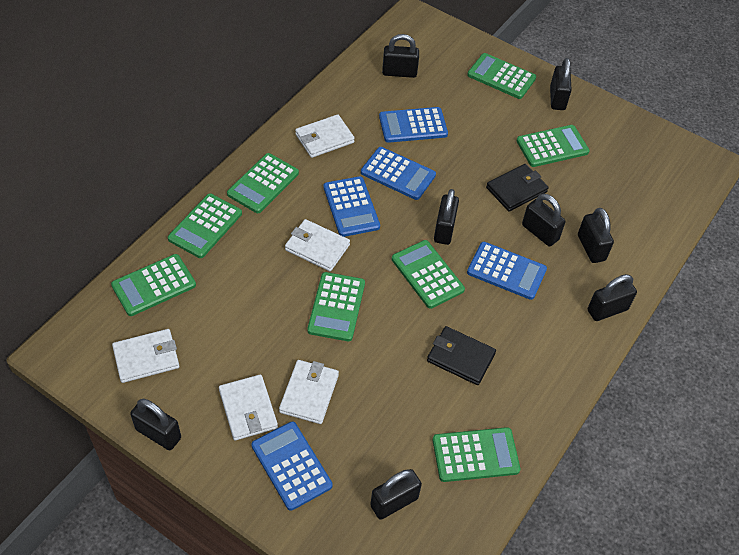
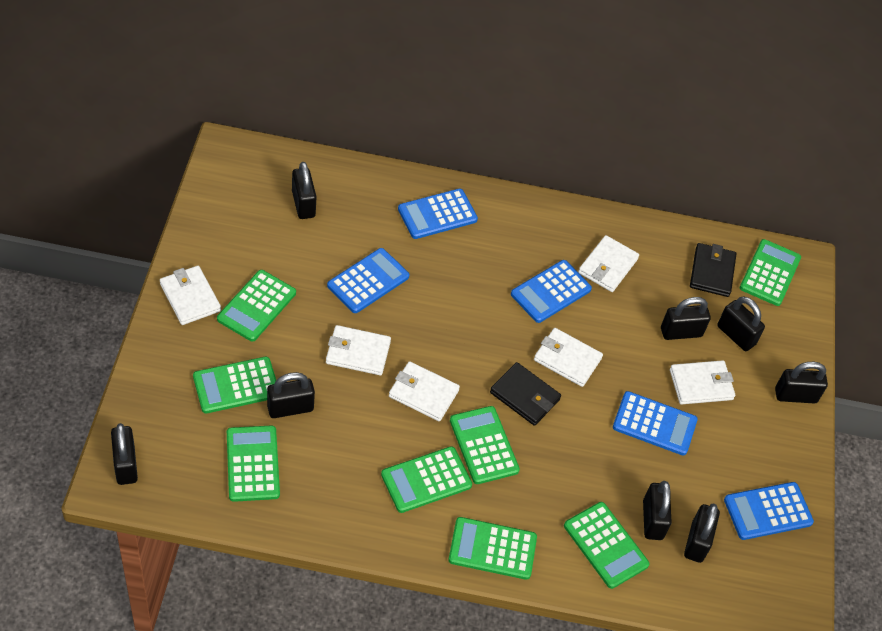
white wallet: [112,329,179,383] [219,374,278,441] [279,360,339,424] [285,219,350,271] [295,114,355,158] = 5 -> [160,266,221,325] [326,325,391,375] [389,361,460,421] [534,328,603,387] [578,235,639,292] [670,360,735,405] = 6

